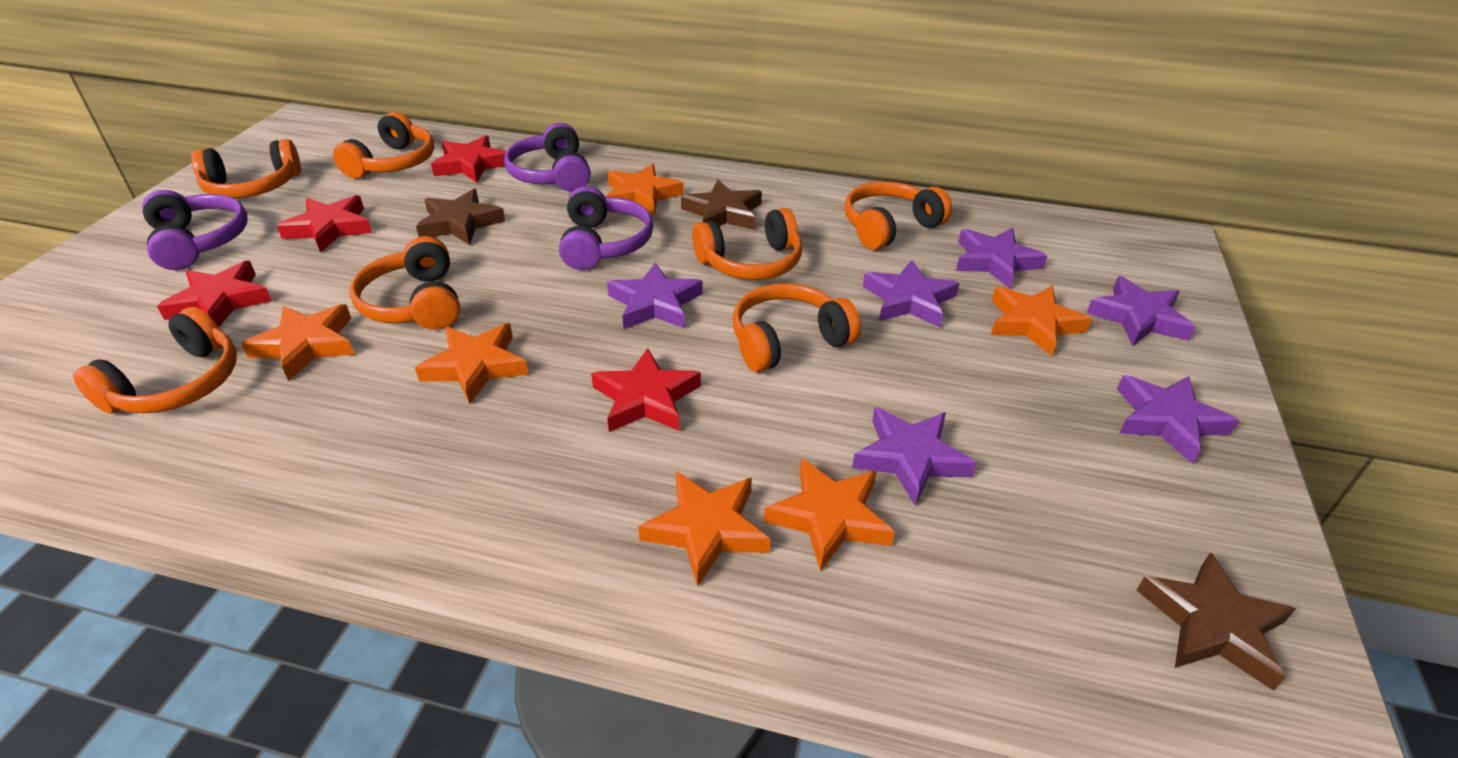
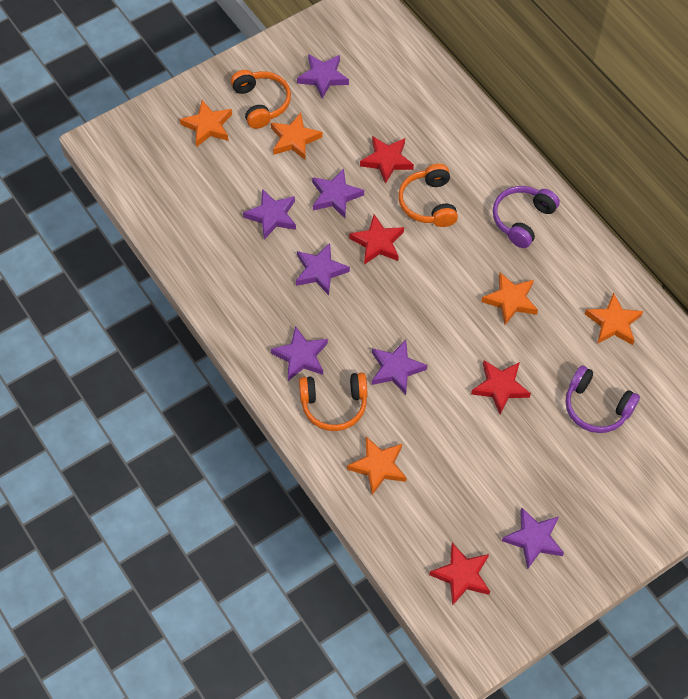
brown star: [416,189,505,245] [681,180,762,230] [1137,552,1295,691] = 3 -> none = 0
orange headphones: [73,307,237,414] [191,139,301,199] [333,112,434,178] [350,236,460,330] [692,208,802,280] [732,283,861,372] [845,181,952,250] = 7 -> [231,70,291,129] [299,372,367,431] [398,164,458,227] = 3
orange star: [241,304,354,381] [415,323,528,404] [606,164,684,215] [638,471,770,586] [764,458,895,572] [991,286,1092,356] = 6 -> [180,100,232,147] [271,112,322,160] [347,437,407,495] [481,272,538,325] [585,293,643,345] = 5
purple headphones: [142,190,248,270] [504,123,591,192] [559,186,653,270] = 3 -> [493,186,560,248] [565,365,640,433] = 2
purple star: [607,262,703,329] [852,407,977,506] [863,260,960,327] [956,228,1047,288] [1087,276,1196,346] [1117,375,1239,464] = 6 -> [243,189,296,240] [271,326,328,381] [296,243,350,295] [297,54,349,99] [312,168,364,218] [372,340,427,395] [502,508,564,569] = 7

